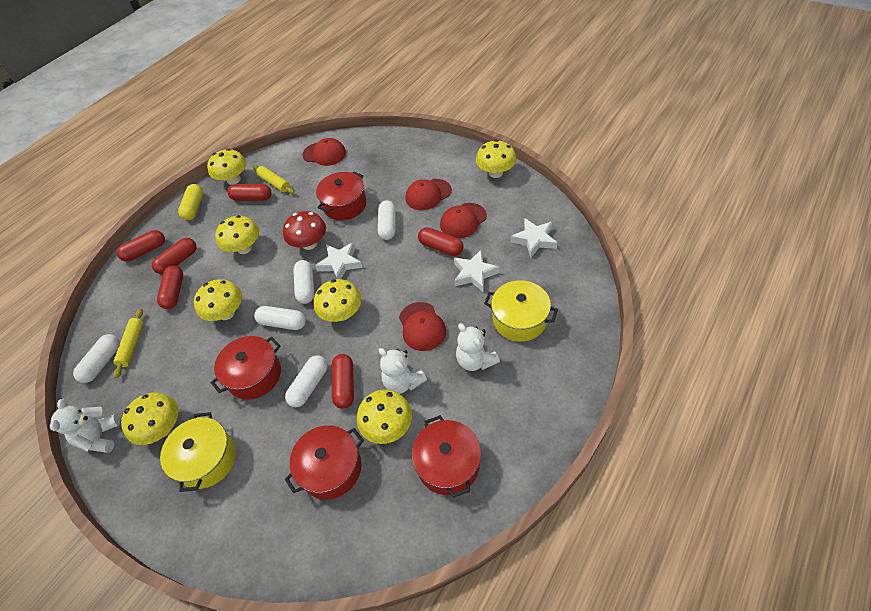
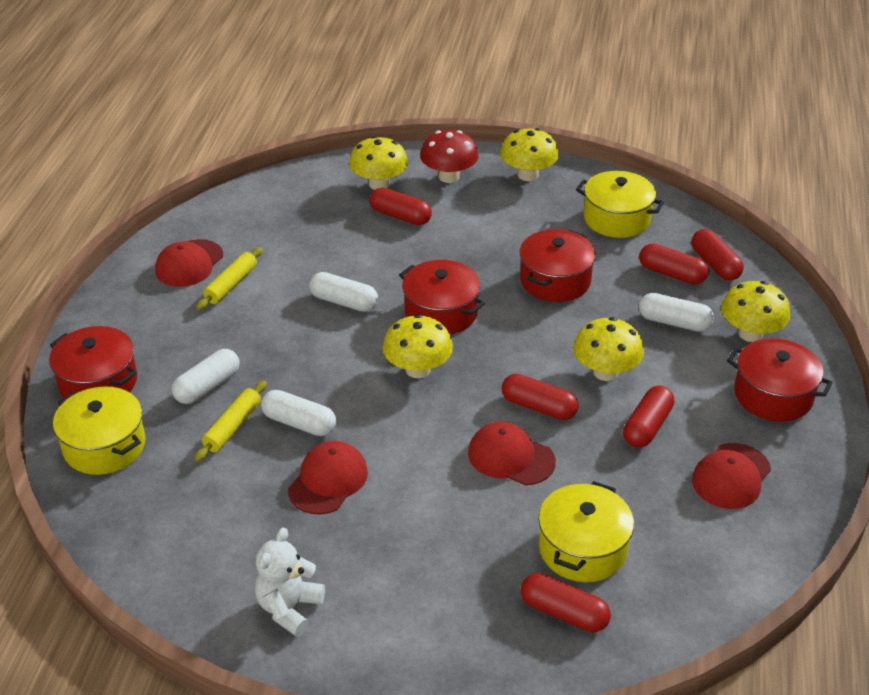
white capsule: [73,334,120,383] [254,306,306,330] [285,355,328,407] [293,260,314,304] [378,200,396,240] = 5 -> [172,349,240,404] [261,390,336,436] [309,272,378,312] [639,293,714,332] = 4
white star: [315,242,363,279] [454,250,500,292] [511,218,557,258] = 3 -> none = 0
white teddy bear: [50,399,120,453] [378,348,427,394] [456,323,500,371] = 3 -> [255,528,325,637] = 1
yellow capsule: [178,184,203,220] = 1 -> none = 0
yellow mushroom: [121,393,178,445] [194,279,242,321] [207,149,247,185] [215,215,259,254] [314,279,362,322] [357,390,412,444] [476,140,516,178] = 7 -> [349,136,408,190] [383,314,453,378] [500,128,559,181] [573,317,644,381] [721,281,790,342] = 5
yellow pot: [160,412,236,492] [484,280,558,342] = 2 -> [53,386,146,475] [538,481,634,582] [576,171,664,238] = 3

